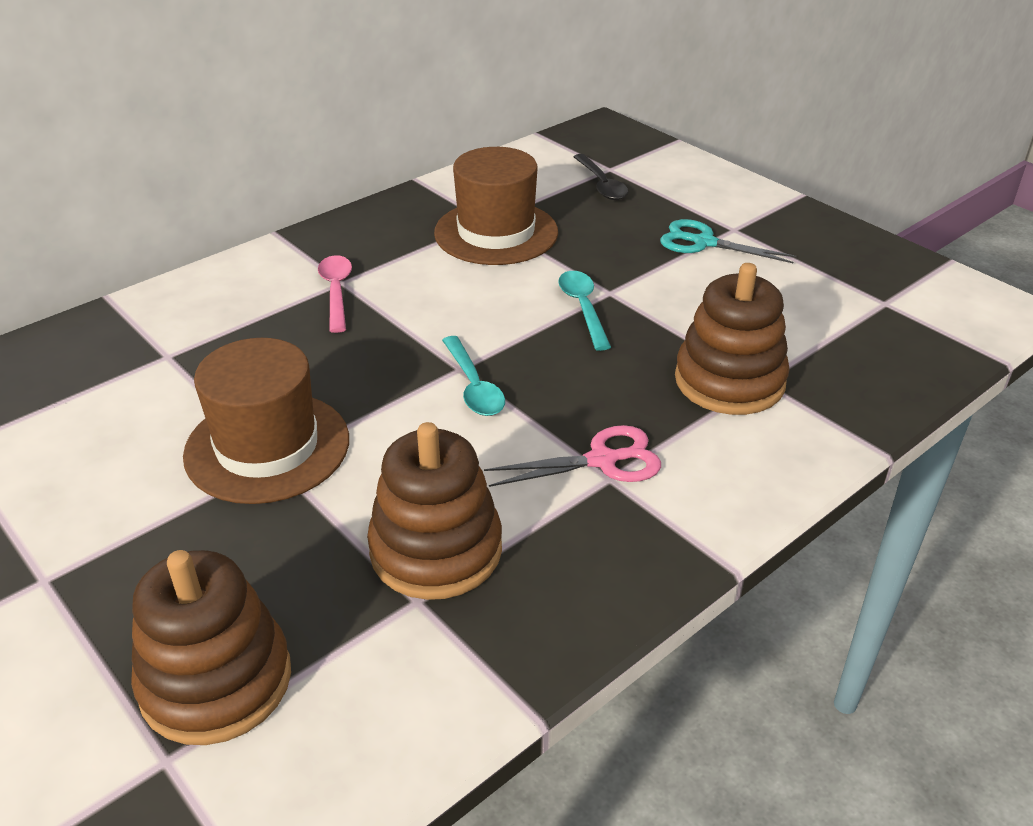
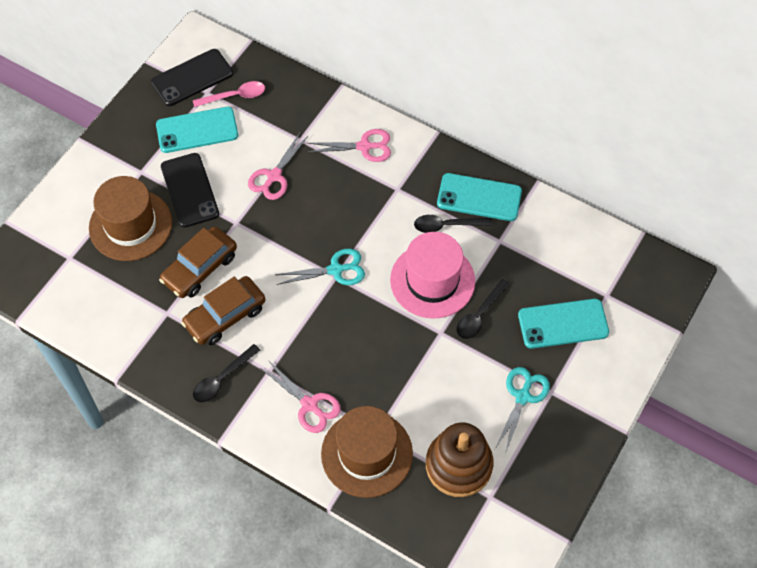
black phone: none = 0 -> [151,49,233,106] [161,153,219,228] = 2
black spoon: [573,154,628,200] = 1 -> [193,344,260,403] [414,215,492,233] [456,279,510,339] = 3
brown car: none = 0 -> [159,226,237,298] [181,276,266,345] = 2
brown stacking toy: [131,550,291,745] [367,422,502,600] [675,263,790,415] = 3 -> [426,422,493,497] = 1
pink hat: none = 0 -> [390,232,475,319] = 1
pink scissors: [484,425,661,487] = 1 -> [248,133,309,200] [261,360,341,433] [308,129,391,162] = 3
turquoise phone: none = 0 -> [156,107,238,153] [437,173,522,221] [518,299,609,349] = 3
turquoise scissors: [660,219,797,263] = 1 -> [275,248,365,285] [495,367,550,454] = 2
turquoise spoon: [442,336,505,416] [558,271,611,351] = 2 -> none = 0

